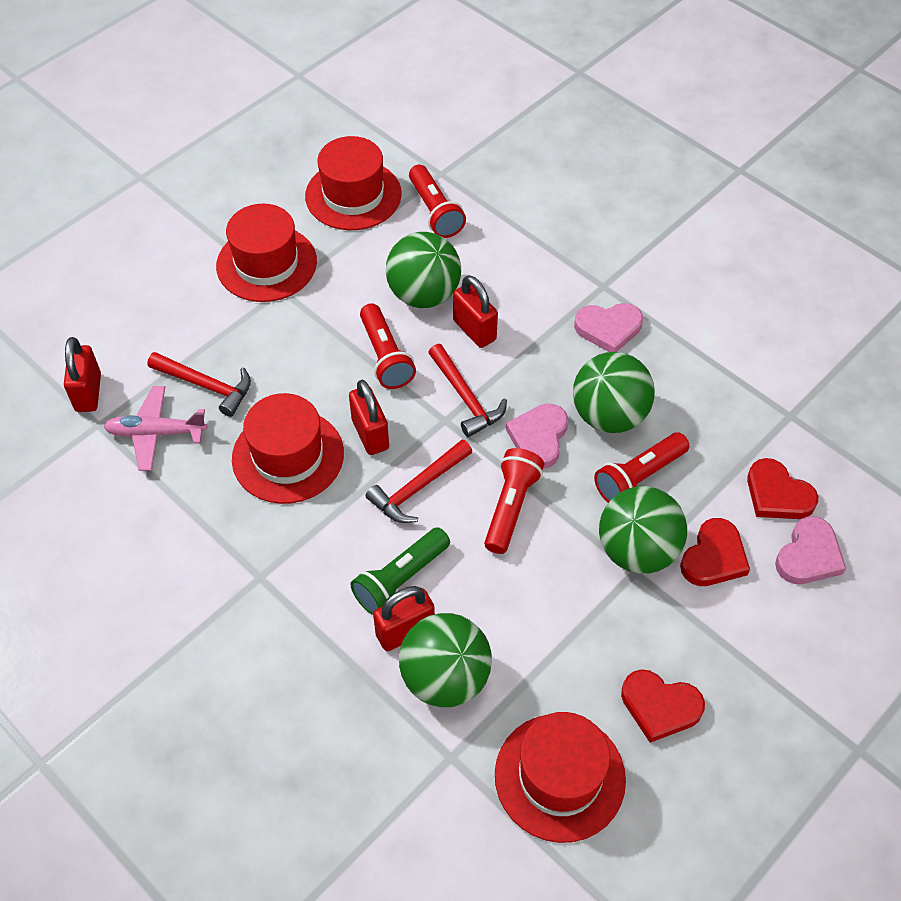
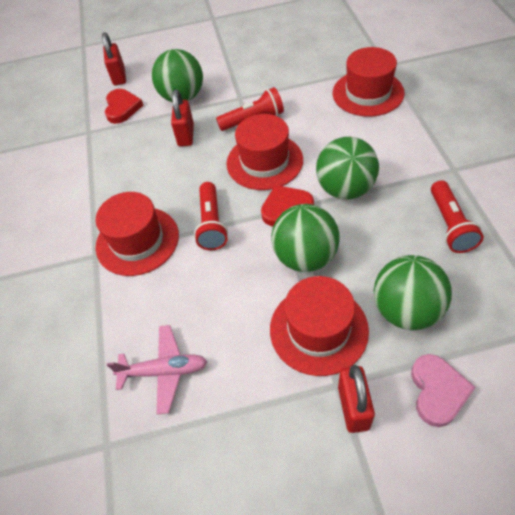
green flashlight: [350,527,450,615] = 1 -> none = 0
pink heart: [506,403,568,469] [574,303,643,352] [775,516,846,584] = 3 -> [411,354,476,427] = 1
red flashlight: [360,304,416,389] [409,165,466,238] [484,448,544,554] [594,432,689,503] = 4 -> [194,182,228,250] [216,87,284,131] [431,180,484,253] = 3
red hammer: [147,352,251,417] [365,439,472,523] [428,344,507,437] = 3 -> none = 0
red heart: [621,669,705,743] [680,518,750,586] [747,458,818,519] = 3 -> [105,89,143,124] [261,185,314,226] = 2
red padlock: [64,337,101,412] [349,380,389,455] [373,586,435,651] [453,275,498,348] = 4 -> [102,32,126,86] [171,90,194,147] [338,365,375,433] = 3

